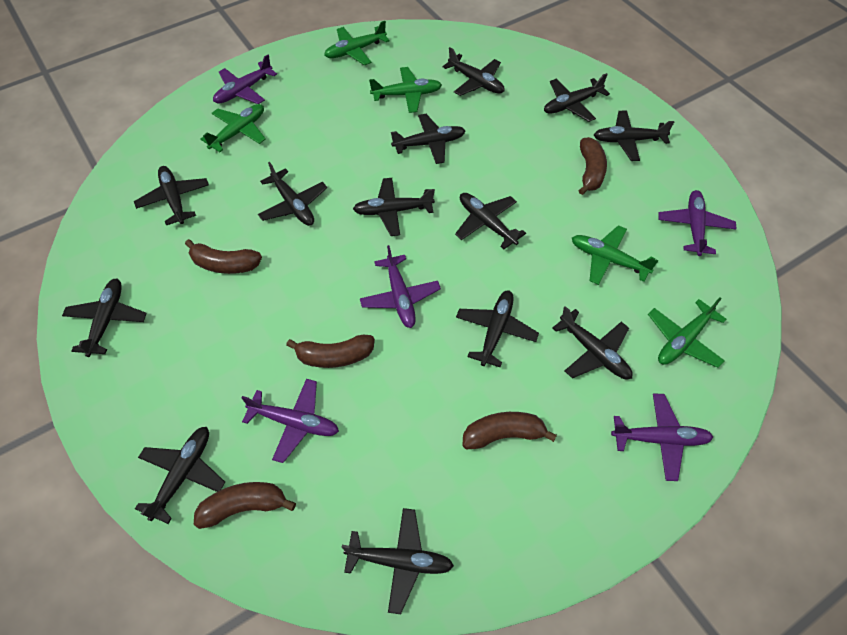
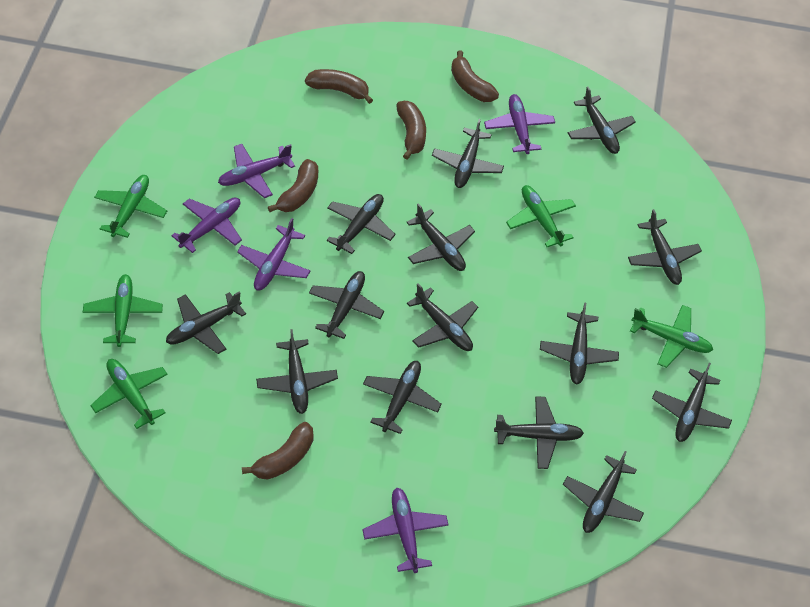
black plane: [62,279,147,357] [134,166,209,225] [135,427,225,524] [258,162,327,226] [342,508,454,614] [353,178,435,236] [391,114,465,164] [443,47,505,96] [455,193,526,249] [456,290,539,367] [544,73,610,122] [552,306,633,379] [594,111,674,161] = 13 -> [166,292,246,354] [256,329,338,414] [309,271,384,339] [327,194,396,254] [363,361,442,434] [406,203,475,271] [407,283,478,351] [432,119,504,188] [494,396,584,469] [540,302,619,385] [563,451,644,533] [568,87,636,154] [628,209,702,285] [652,363,732,442] = 14

